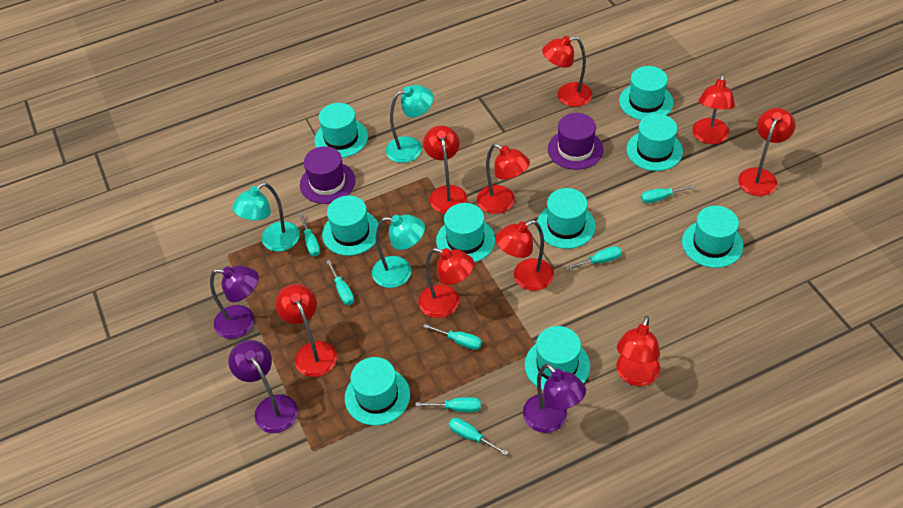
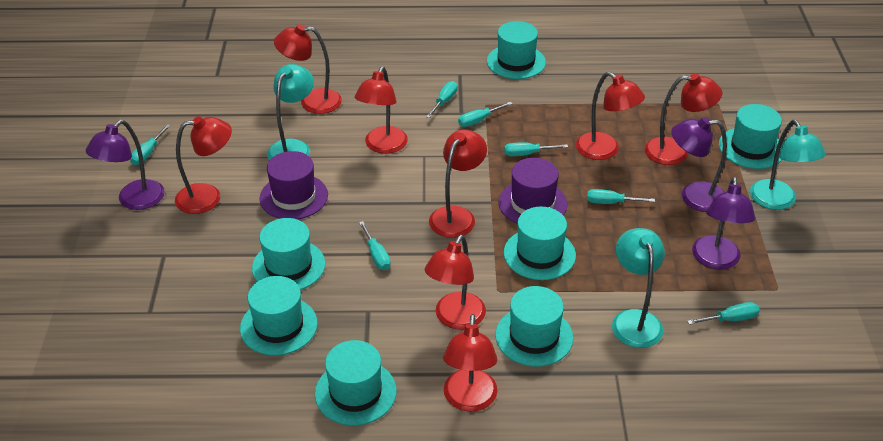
red lamp: [275,284,337,377] [419,248,475,318] [423,126,467,213] [477,143,530,214] [495,220,554,291] [542,36,592,107] [616,316,660,386] [692,74,735,144] [738,108,795,196] = 9 -> [175,116,232,214] [274,24,342,114] [355,66,408,154] [425,235,486,330] [429,129,487,238] [443,314,498,412] [576,72,645,160] [645,73,722,165] = 8
turquoise hat: [314,103,368,158] [322,196,380,256] [345,357,410,426] [436,203,495,262] [525,326,590,391] [537,188,596,249] [619,66,673,120] [626,114,683,171] [682,206,744,268] = 9 -> [240,276,318,356] [252,218,325,290] [315,340,397,426] [487,21,546,79] [495,286,573,367] [504,207,576,280] [719,104,783,169] = 7

